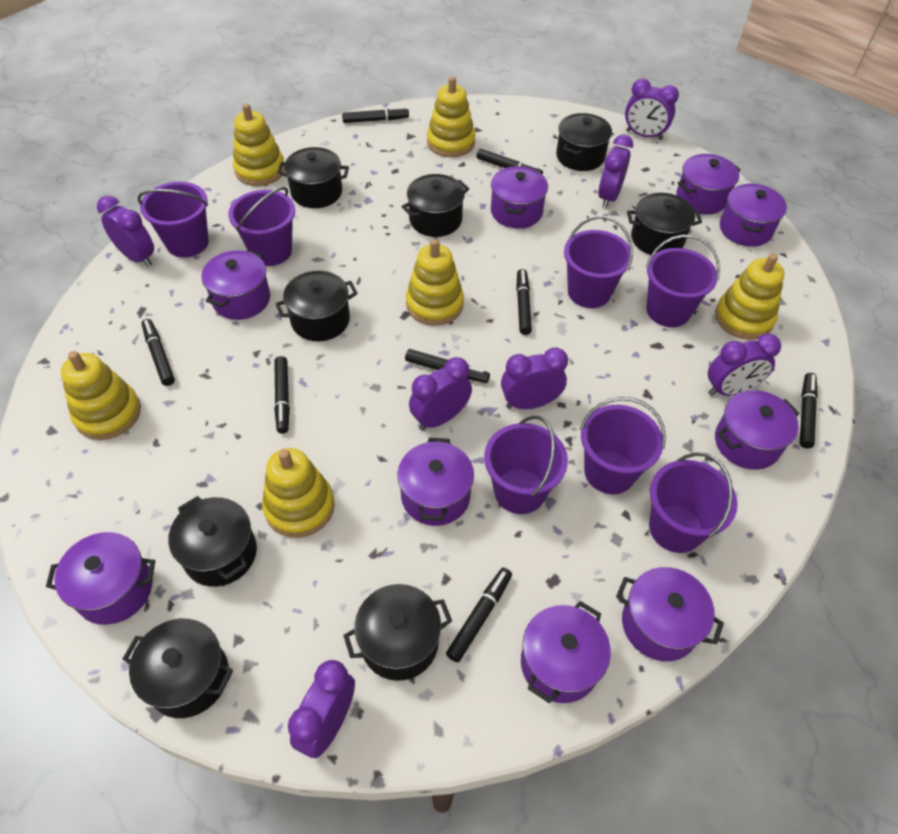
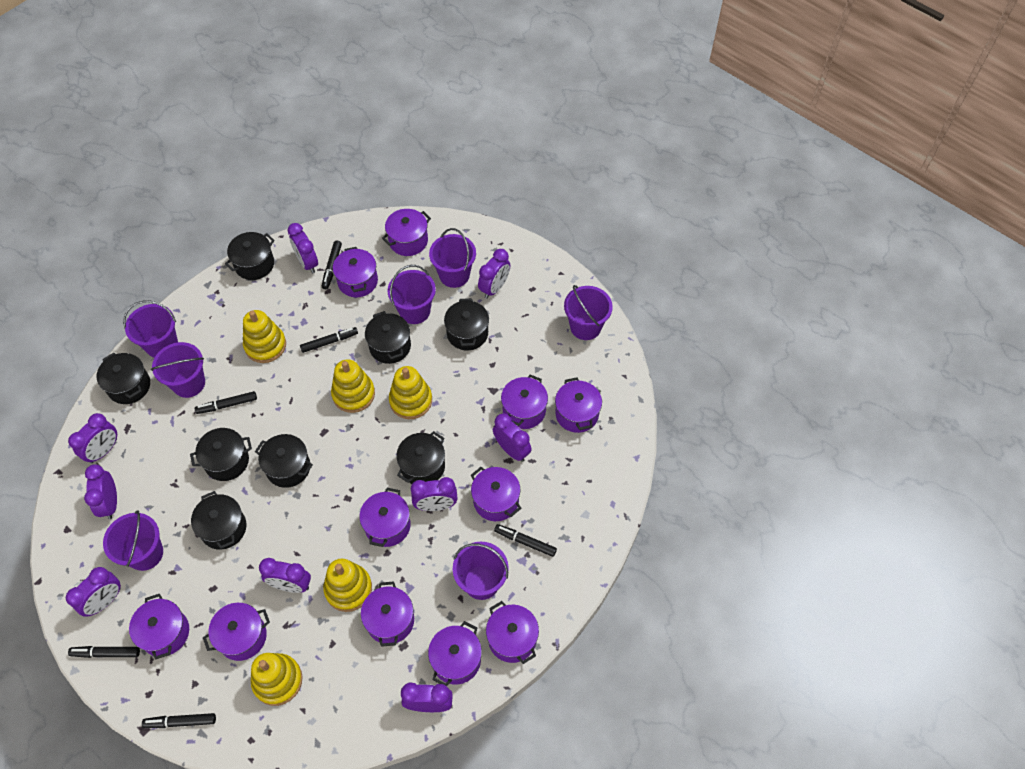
black marker: [142,319,175,386] [274,356,290,434] [342,107,409,123] [405,349,490,383] [446,567,512,662] [477,149,543,175] [516,269,532,335] [800,373,818,448] = 8 -> [68,646,140,658] [142,713,216,728] [195,391,257,414] [300,327,358,353] [322,240,342,289] [494,524,557,557] = 6
purple clock: [97,196,154,267] [288,660,355,758] [409,357,472,430] [501,347,568,409] [598,135,633,208] [625,79,679,140] [708,334,781,396] = 7 -> [66,567,121,617] [68,413,117,464] [84,465,117,519] [259,558,311,593] [288,223,318,273] [401,683,453,712] [411,477,457,511] [478,249,510,299] [493,413,532,462] = 9
purple pot: [46,532,155,625] [201,250,270,320] [398,438,474,526] [491,166,548,229] [521,601,611,703] [616,567,724,661] [676,154,741,215] [715,390,800,470] [720,183,787,247] = 9 -> [129,594,189,660] [203,603,270,661] [333,247,378,297] [359,488,411,547] [361,582,414,647] [382,209,431,256] [428,621,482,686] [471,467,521,521] [486,601,539,664] [501,375,548,429] [555,377,602,433] = 11
yellow stacking toy: [61,351,141,440] [233,103,285,186] [262,448,335,538] [406,239,464,326] [427,76,475,157] [715,254,785,340] = 6 -> [243,310,286,363] [251,653,302,706] [323,559,372,612] [331,359,375,413] [389,366,432,419] = 5

